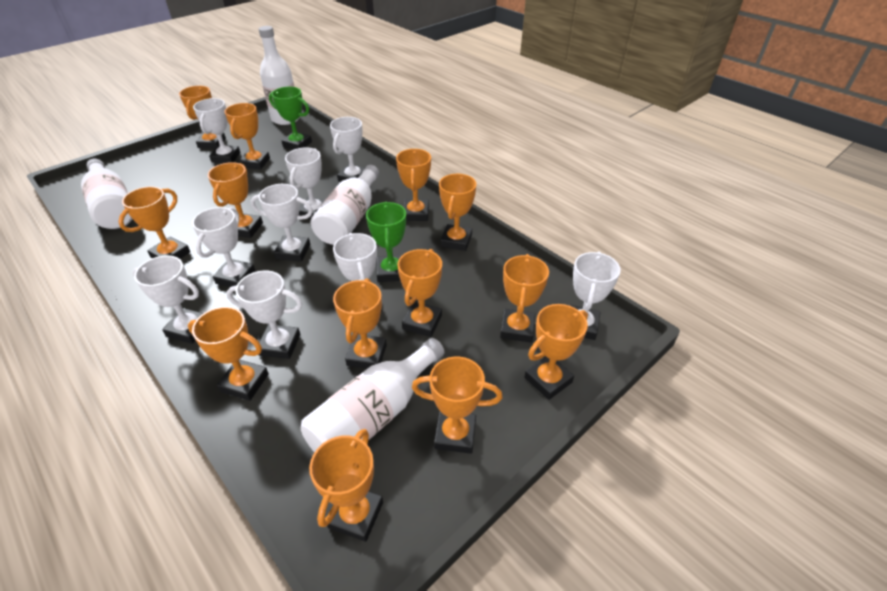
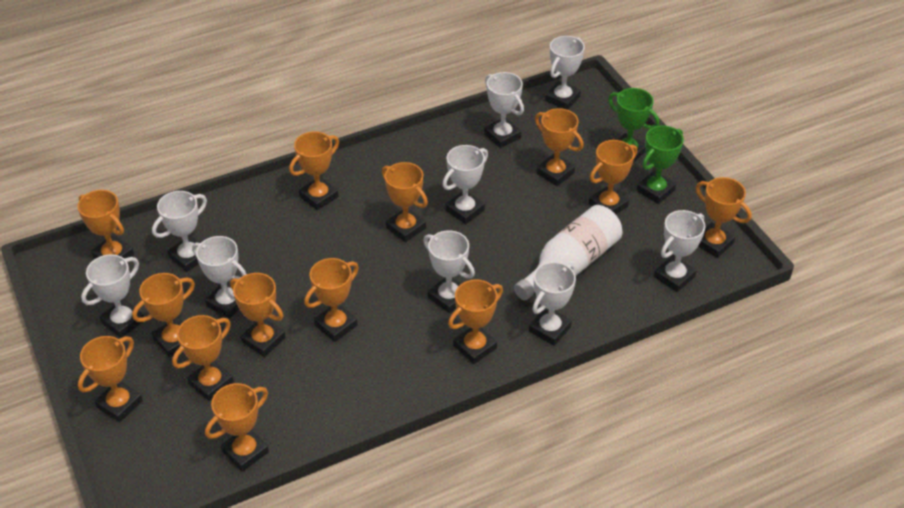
white bottle: [81,159,132,229] [259,26,300,125] [301,338,445,453] [311,165,379,245] = 4 -> [514,205,623,300] = 1

